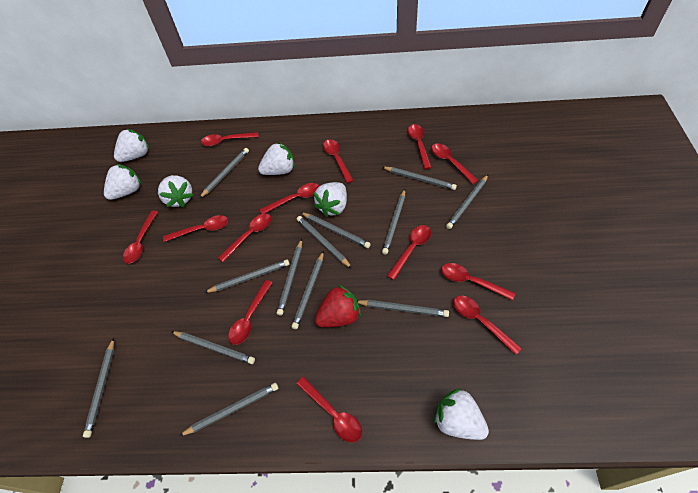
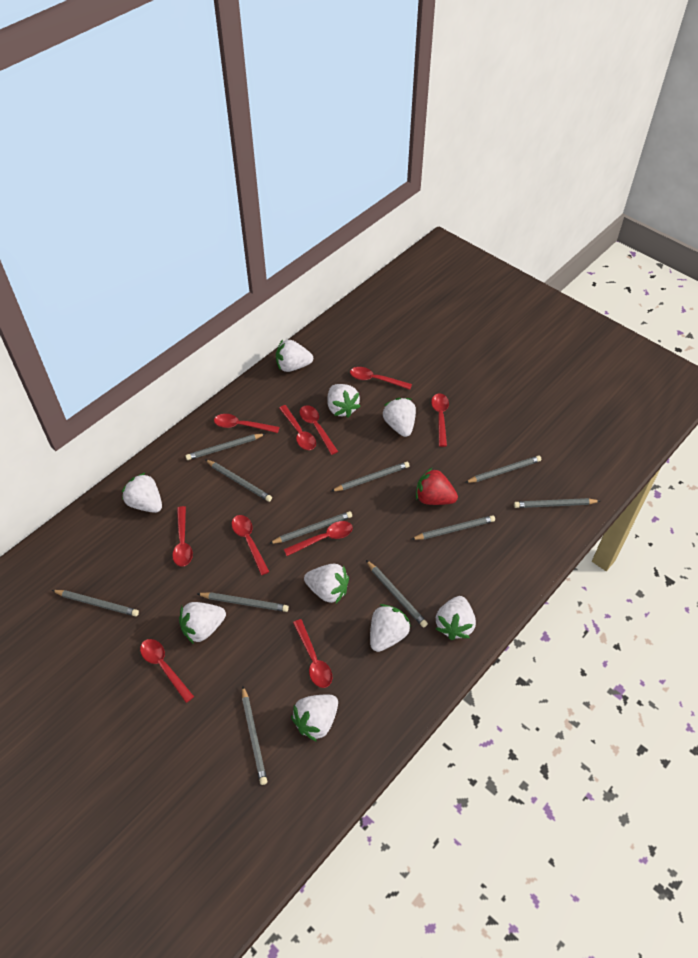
grey pencil: [83,338,114,438] [171,331,255,364] [179,383,278,436] [199,148,249,199] [204,259,290,293] [277,239,302,316] [291,251,324,329] [297,216,352,268] [300,212,371,248] [357,300,449,317] [382,167,457,190] [382,189,405,254] [446,175,488,229] = 13 -> [52,590,139,617] [185,434,265,460] [197,592,289,612] [205,459,272,502] [242,685,267,785] [269,511,352,544] [332,462,410,491] [366,560,428,628] [411,515,495,540] [465,456,541,483] [514,498,600,508] = 11
red spoon: [123,211,158,264] [163,215,228,242] [201,132,259,146] [218,214,271,262] [228,280,273,345] [260,183,319,214] [296,377,362,443] [323,139,354,183] [387,225,431,280] [408,124,432,169] [431,144,479,184] [441,263,515,300] [453,296,522,355] = 13 -> [140,639,194,703] [172,506,193,567] [214,414,280,433] [232,515,269,575] [279,405,316,450] [284,521,353,556] [293,619,332,688] [300,405,338,455] [350,367,412,390] [431,393,449,447] = 10
white strawberry: [104,164,142,200] [114,129,149,162] [158,175,193,207] [258,142,295,175] [314,182,347,217] [434,388,489,440] = 6 -> [122,472,162,513] [179,602,226,644] [276,339,313,372] [291,695,338,742] [304,564,349,603] [327,384,361,418] [370,604,411,652] [382,398,416,437] [436,596,476,640] = 9

